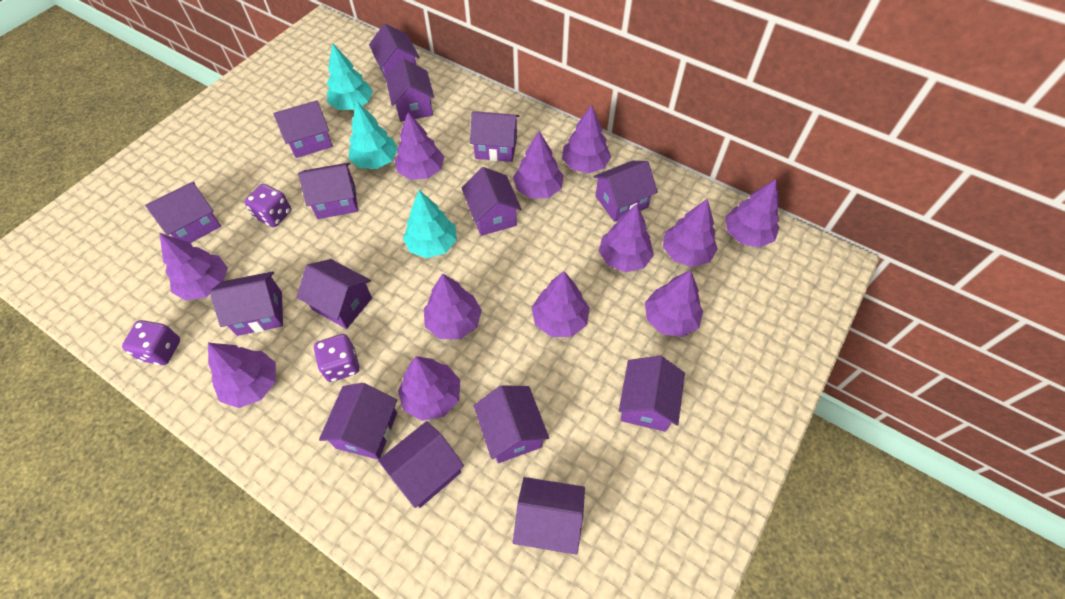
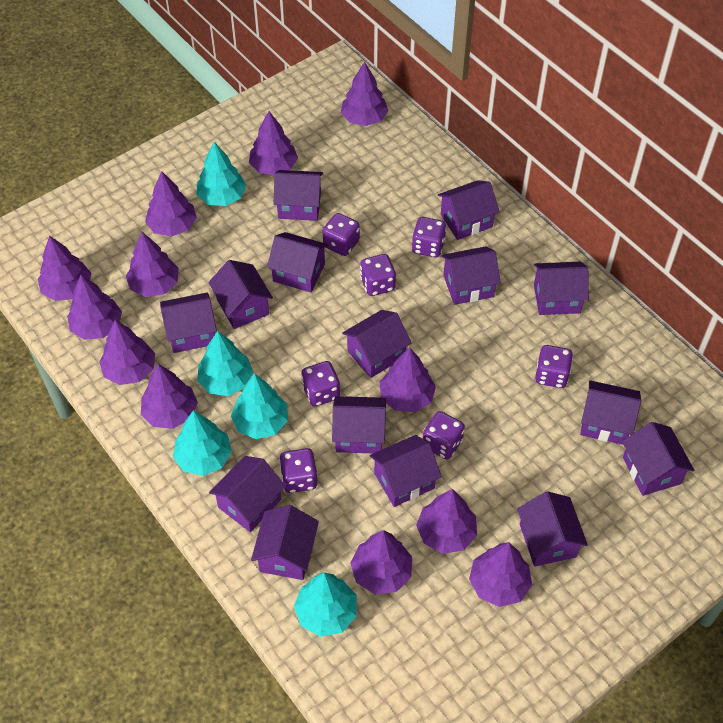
purple dice: [122,320,180,365] [244,184,291,227] [314,334,359,382] = 3 -> [279,448,317,493] [301,361,340,406] [323,213,360,256] [360,254,396,296] [412,217,447,258] [423,411,465,459] [535,345,573,388] = 7
turquoise tree: [327,43,373,110] [349,102,398,169] [403,190,457,258] = 3 -> [173,410,232,476] [197,142,246,206] [197,331,253,396] [231,373,288,439] [294,573,357,637] = 5

